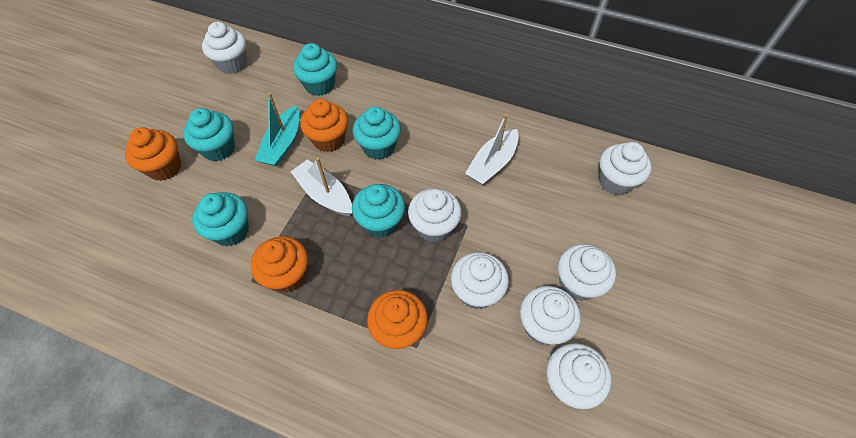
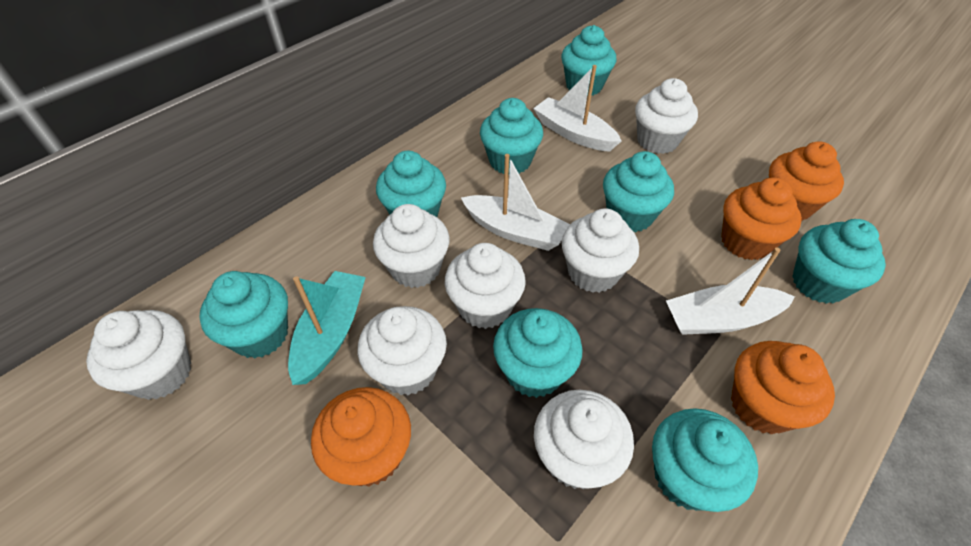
turquoise cupcake: [183,108,235,161] [192,192,249,246] [293,43,337,96] [352,184,405,238] [353,106,401,160] = 5 -> [199,271,288,359] [376,151,446,217] [480,98,543,174] [493,308,583,398] [561,25,616,96] [603,151,674,232] [652,408,758,512] [792,219,886,304] = 8
white boat: [291,158,352,216] [465,114,519,185] = 2 -> [461,154,570,251] [533,65,621,152] [666,248,795,335] = 3

